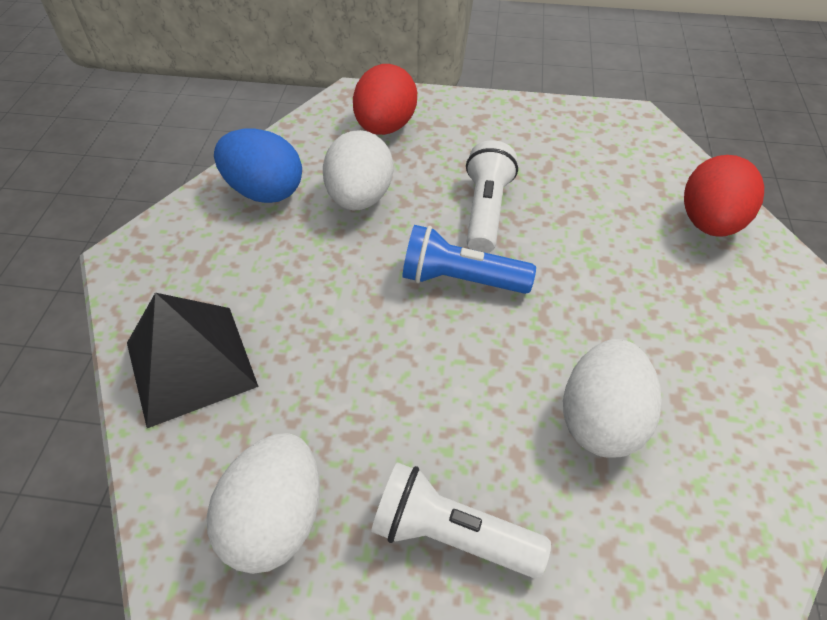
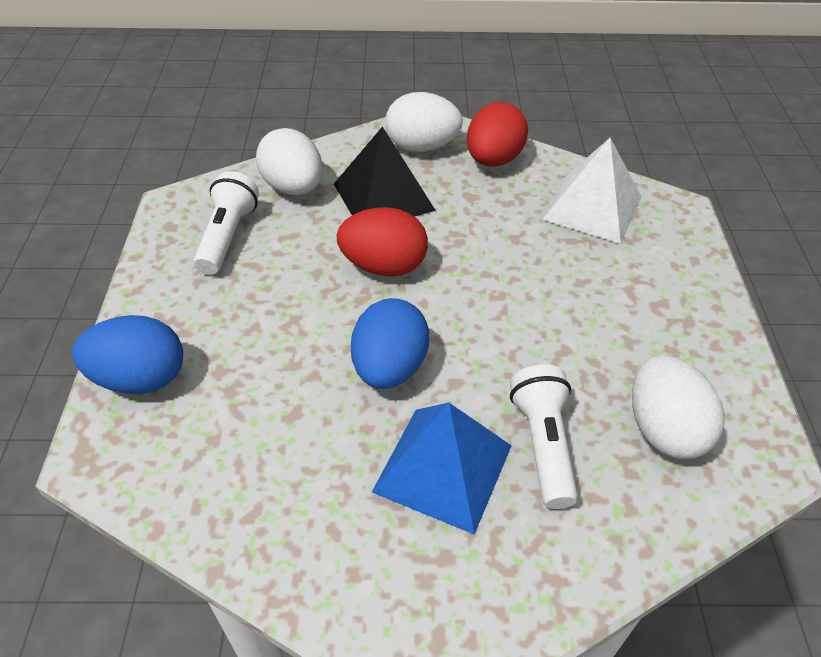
blue egg: [214,128,302,203] = 1 -> [72,315,183,394] [351,298,429,389] = 2
blue flashlight: [402,225,536,294] = 1 -> none = 0
blue pyramid: none = 0 -> [372,403,512,535] = 1
white pyramid: none = 0 -> [542,138,641,244] = 1

